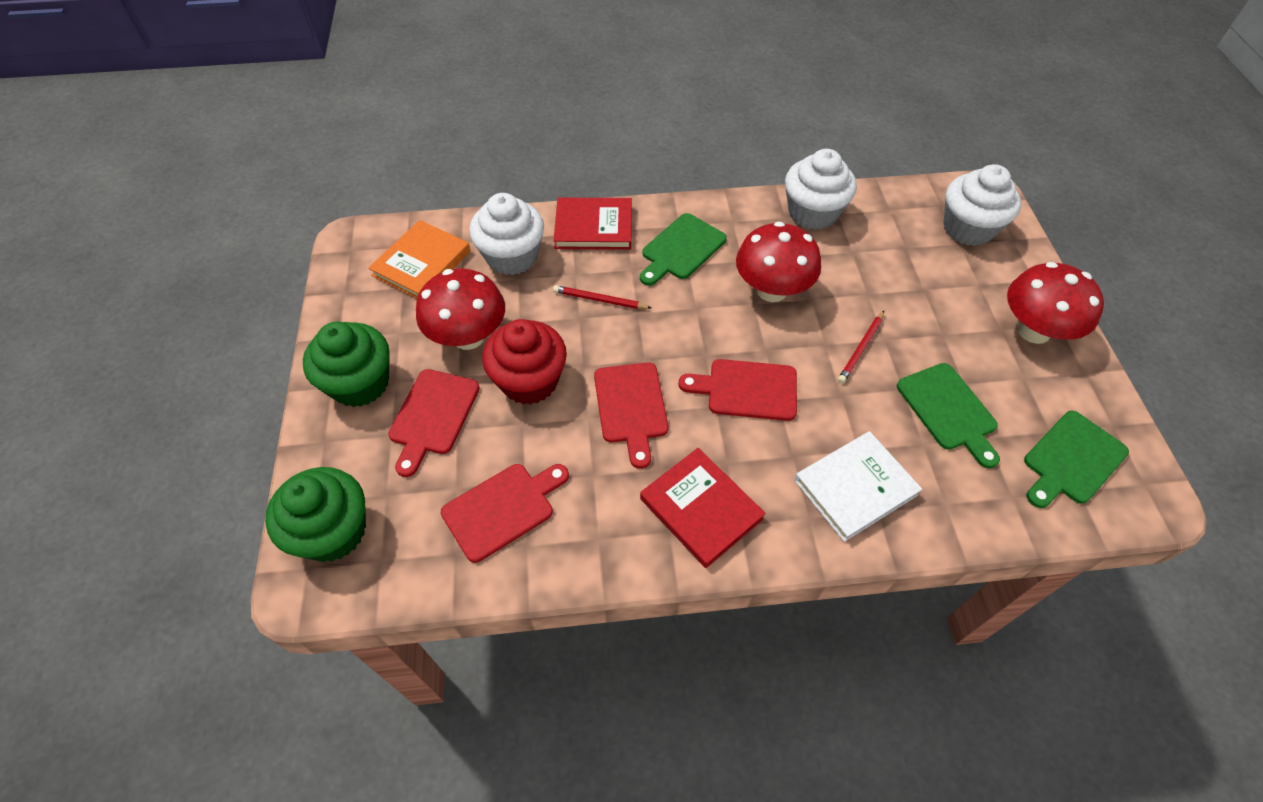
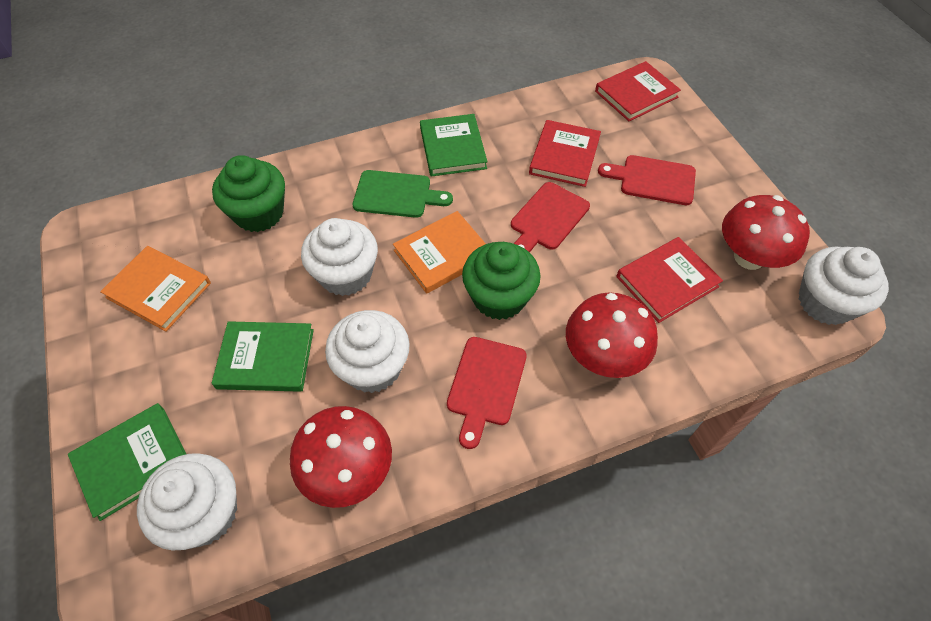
green book: none = 0 -> [68,403,186,521] [212,321,314,392] [420,114,487,177] = 3
green cutting board: [640,213,727,286] [897,363,1000,469] [1024,410,1129,508] = 3 -> [353,170,453,218] = 1
orange book: [368,220,471,299] = 1 -> [100,246,211,332] [393,211,486,294] = 2
red book: [554,197,632,250] [640,448,766,568] = 2 -> [529,120,601,187] [595,61,681,121] [616,237,723,323] = 3
red cupcake: [482,319,567,405] = 1 -> none = 0
red cutting board: [388,369,480,477] [441,464,569,563] [594,362,668,469] [678,359,797,421] = 4 -> [447,337,527,449] [511,182,590,252] [598,155,696,205] = 3
red pencil: [553,285,651,309] [838,311,884,383] = 2 -> none = 0
white book: [794,431,922,542] = 1 -> none = 0
white cupcake: [469,193,544,275] [785,149,857,230] [943,164,1021,246] = 3 -> [137,453,237,551] [301,218,378,296] [325,310,410,393] [799,247,889,325] = 4

